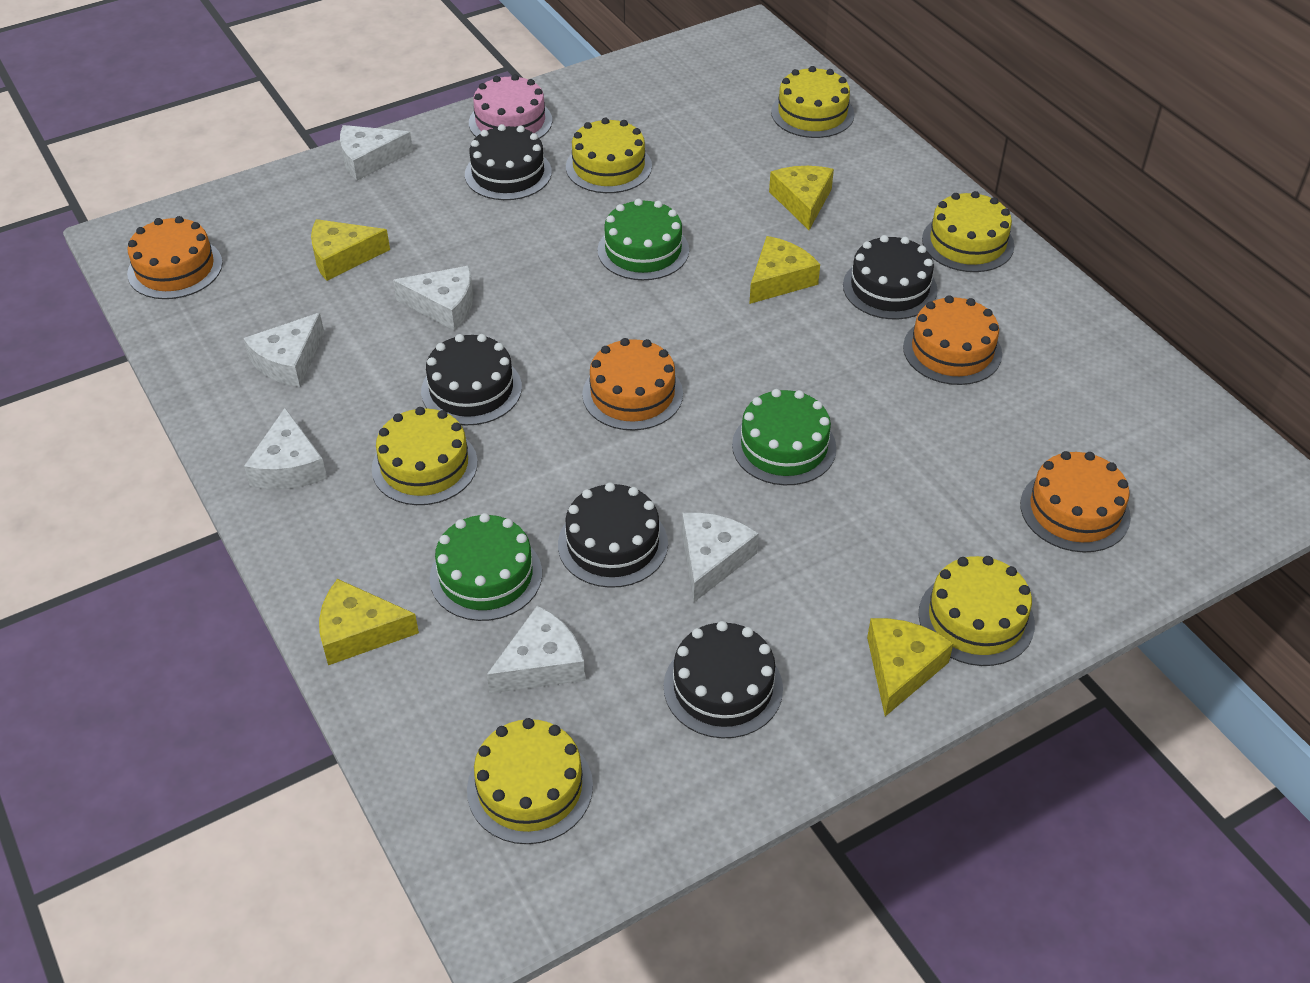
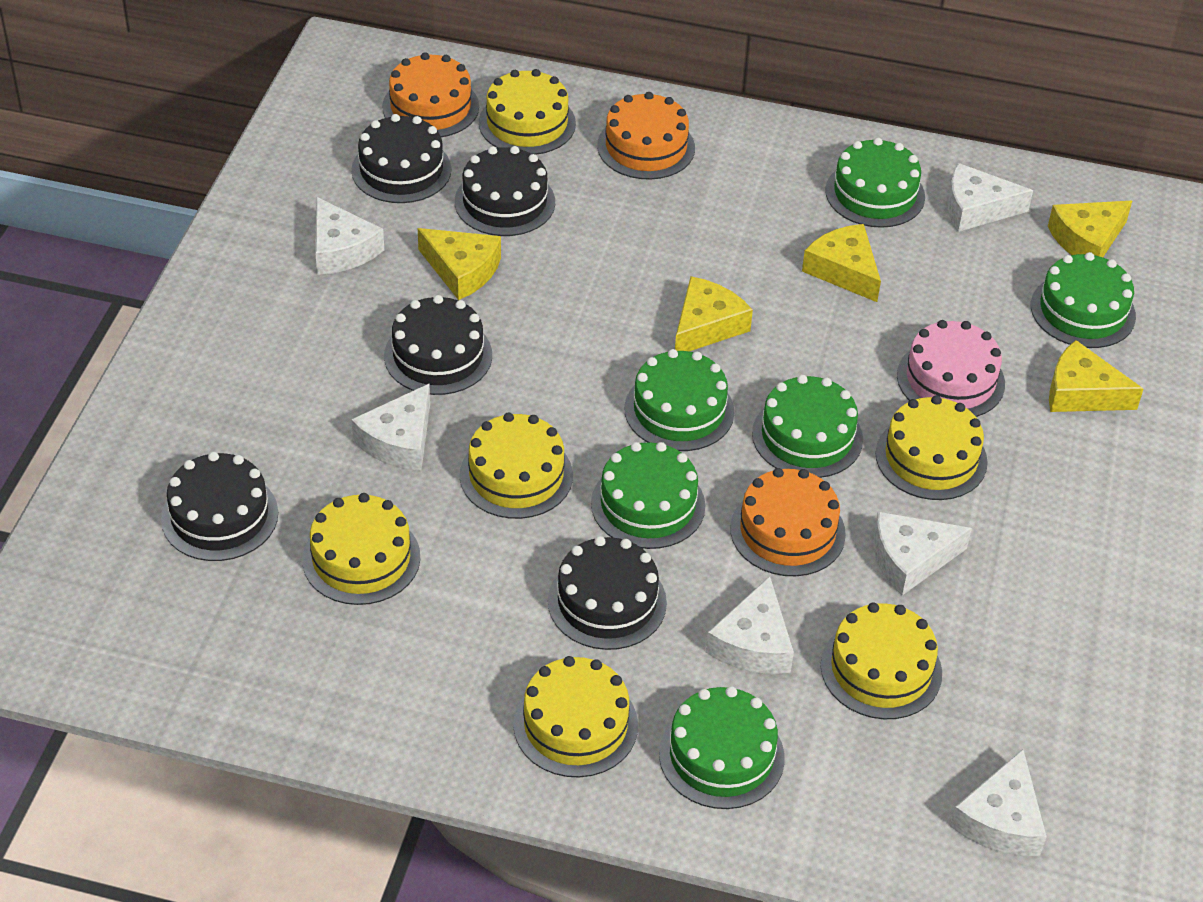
green cake: [430,513,542,621] [598,199,689,280] [732,389,837,485] = 3 -> [591,442,705,549] [624,349,734,451] [659,686,785,809] [752,375,863,478] [825,138,925,228] [1031,252,1136,348] = 6
orange cake: [127,216,223,299] [582,338,683,431] [903,295,1002,385] [1020,451,1131,553] = 4 -> [382,52,479,137] [597,92,695,180] [730,468,846,576] = 3

